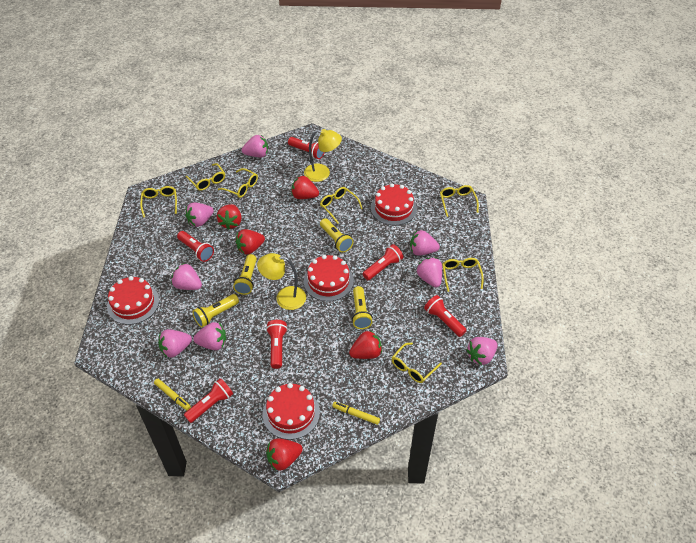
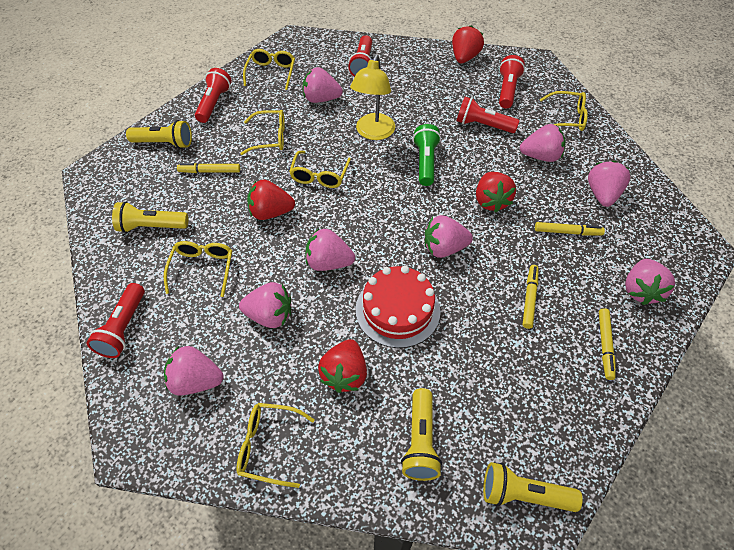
green flashlight: none = 0 -> [413,124,441,186] = 1
red cake: [107,276,159,325] [263,383,320,440] [304,255,354,301] [371,183,417,226] = 4 -> [356,266,440,348] = 1
red flashlight: [177,231,214,262] [184,378,233,423] [266,320,288,369] [288,137,325,159] [362,244,403,280] [424,295,467,337] = 6 -> [86,283,145,358] [195,68,232,123] [348,35,372,77] [456,97,519,133] [499,55,525,108] = 5
red strawberry: [217,204,242,230] [236,229,265,255] [266,438,303,471] [291,176,319,199] [349,330,382,359] = 5 -> [247,180,295,220] [318,339,367,393] [452,25,484,63] [476,172,516,212] = 4
yellow glasses: [140,186,177,218] [186,163,225,191] [218,168,258,198] [320,187,363,224] [392,343,442,383] [440,185,479,217] [442,258,484,292] = 7 -> [164,241,232,297] [236,403,315,488] [240,110,285,155] [243,49,295,90] [289,151,351,188] [540,91,588,131] = 6
yellow lamp: [257,253,306,310] [304,129,342,182] = 2 -> [350,55,395,140] = 1
yellow marker: [154,379,191,411] [332,402,380,425] = 2 -> [177,163,240,173] [522,265,538,329] [535,222,605,235] [599,308,616,380] = 4

